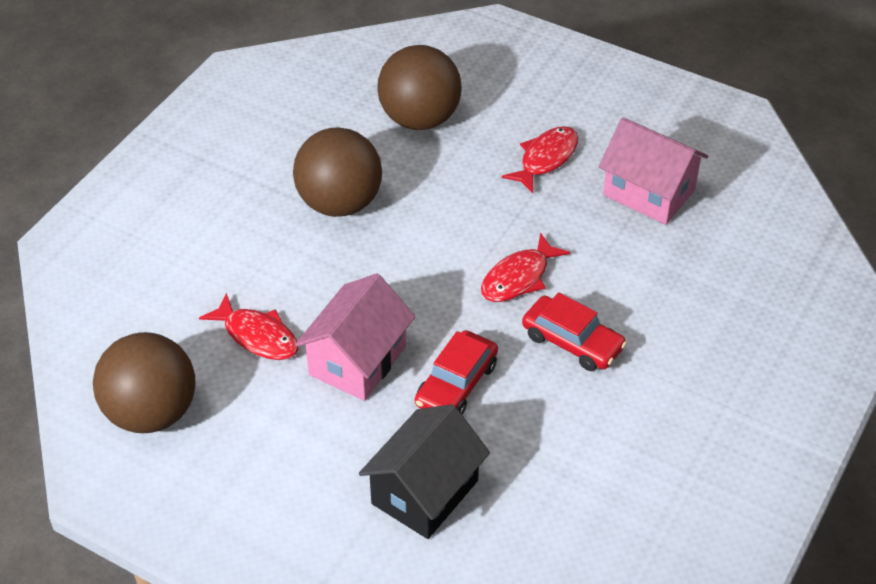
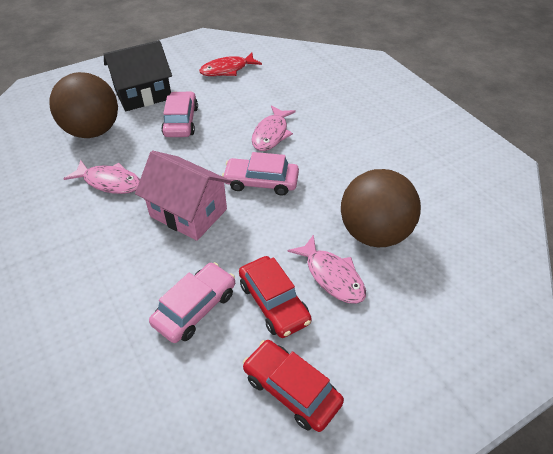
brown ball: [93,332,195,433] [293,128,382,217] [377,45,462,130] = 3 -> [49,72,118,138] [341,169,421,248] = 2
pink car: none = 0 -> [149,262,235,343] [161,91,198,137] [222,152,299,196] = 3
pink fish: none = 0 -> [63,160,140,194] [252,105,296,151] [288,234,366,304] = 3
pink house: [295,273,415,401] [599,117,708,225] = 2 -> [135,151,231,241] = 1
red fish: [199,293,298,360] [481,232,570,302] [502,126,578,193] = 3 -> [199,53,262,76] = 1

